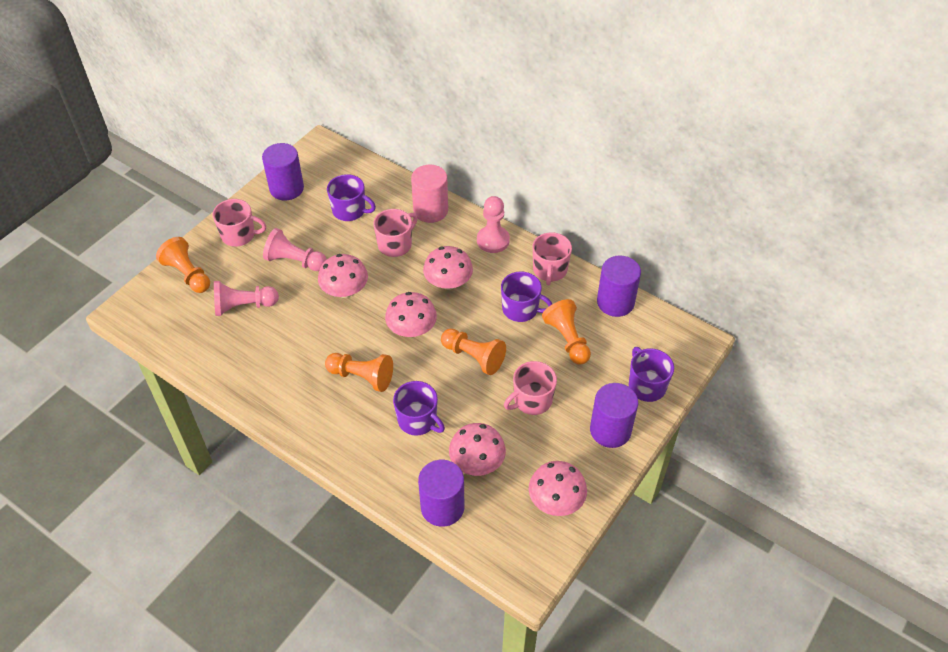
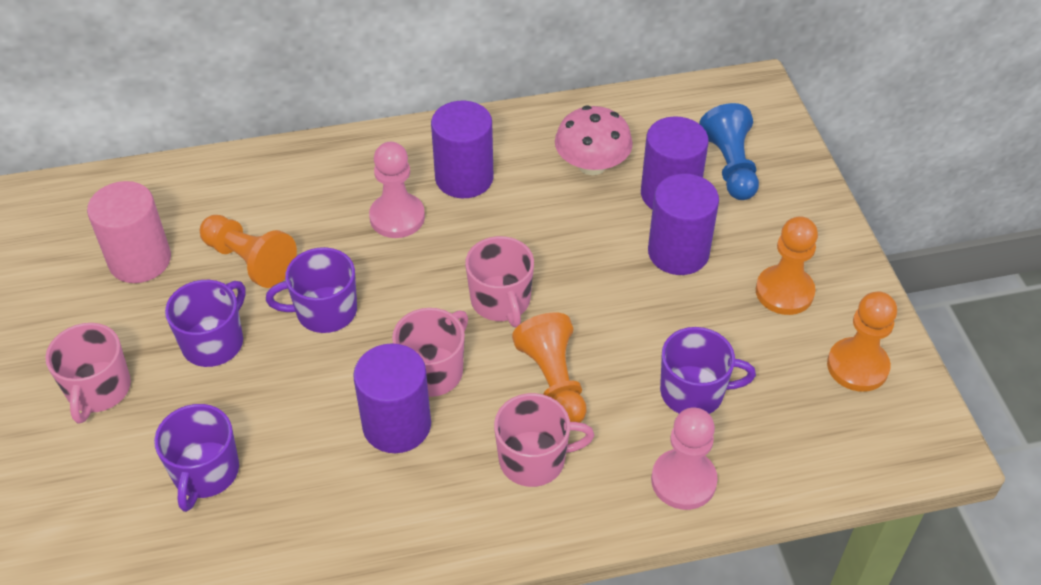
blue pawn: none = 0 -> [699,103,759,200] = 1
pink mushroom: [318,254,368,298] [385,292,437,337] [423,246,473,290] [449,423,506,476] [529,461,587,516] = 5 -> [555,106,633,175] = 1
pink pawn: [214,281,279,316] [263,228,327,271] [477,196,510,253] = 3 -> [369,142,425,238] [651,408,718,510] = 2

